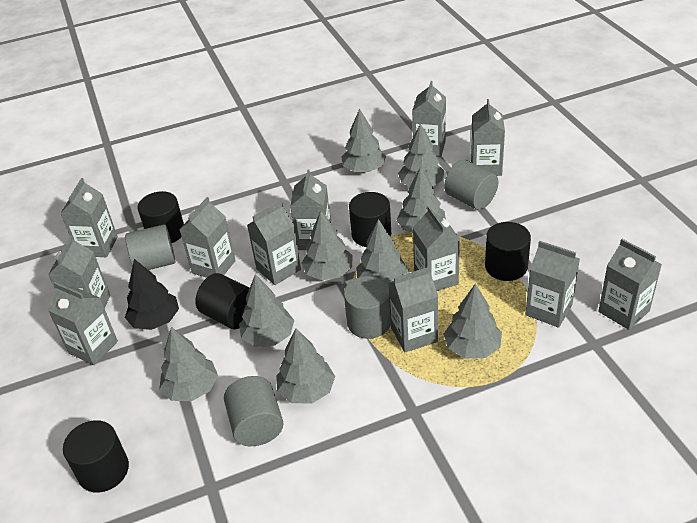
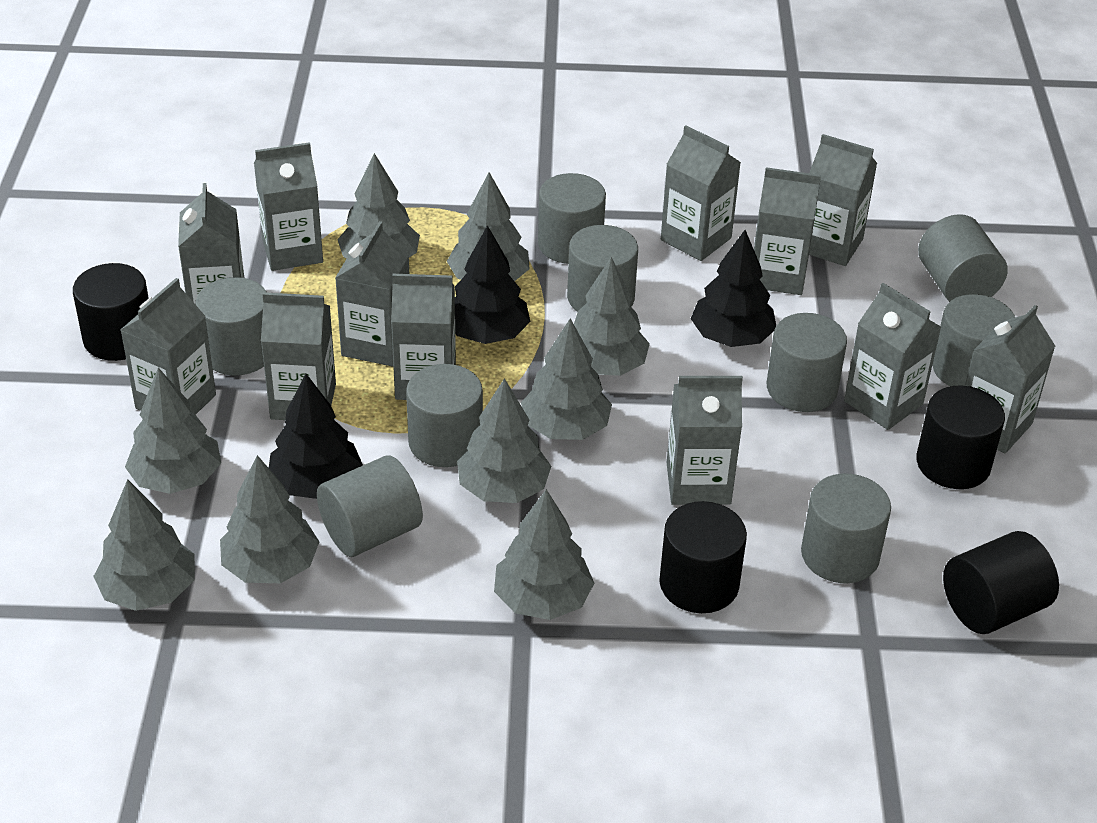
black cylinder: [63,420,129,493] [138,191,184,243] [195,273,250,329] [349,192,391,247] [485,222,531,281] = 5 -> [73,263,149,361] [659,501,747,613] [916,385,1005,489] [943,531,1059,634] = 4
black tree: [125,259,179,330] = 1 -> [269,374,363,499] [455,225,530,344] [691,230,776,347] = 3
grey cylinder: [125,224,175,270] [224,376,284,446] [344,276,391,339] [444,160,498,210] = 4 -> [195,277,266,376] [317,456,423,557] [406,364,483,467] [538,173,606,264] [567,225,638,312] [767,313,847,412] [801,474,891,583] [918,214,1008,302] [932,294,1015,386] = 9

